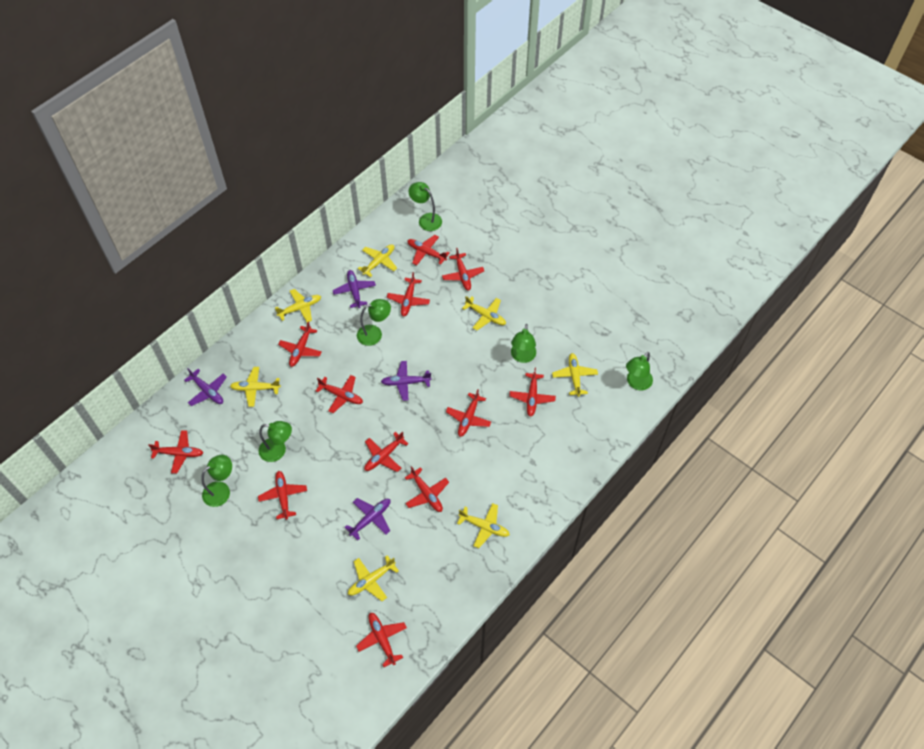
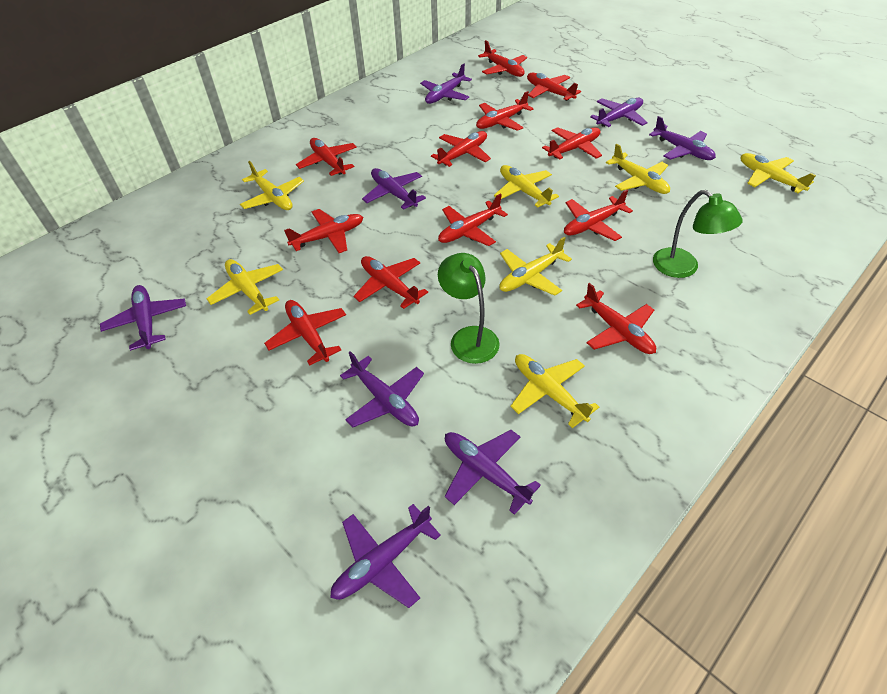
green lamp: [201,455,232,507] [259,421,292,462] [357,299,391,346] [409,182,442,231] [511,324,536,363] [626,352,653,390] = 6 -> [438,253,500,364] [653,190,743,278] = 2
purple plane: [184,368,227,406] [333,270,376,308] [345,498,391,540] [381,361,431,401] = 4 -> [100,285,186,351] [330,504,441,608] [340,351,424,427] [362,168,426,210] [420,63,472,104] [445,430,541,515] [590,98,648,127] [649,116,716,160] = 8

